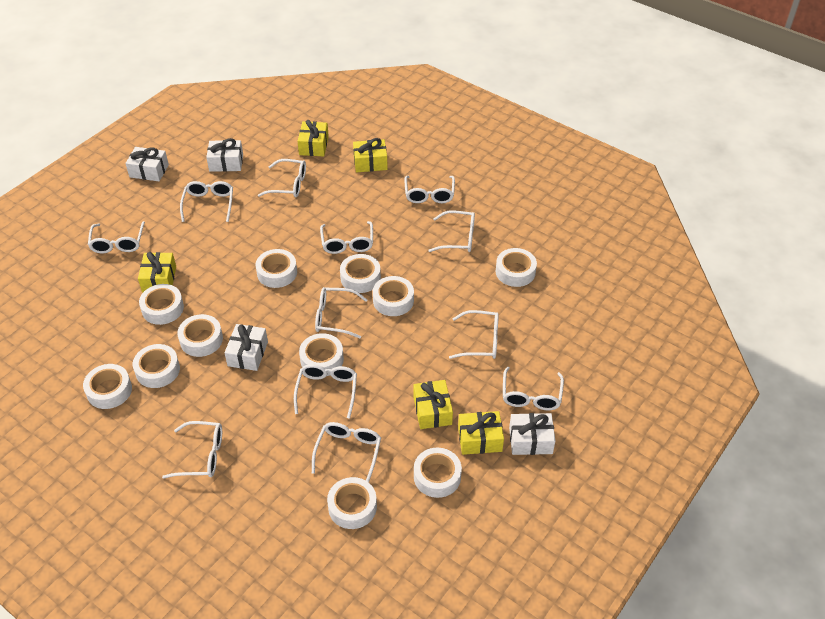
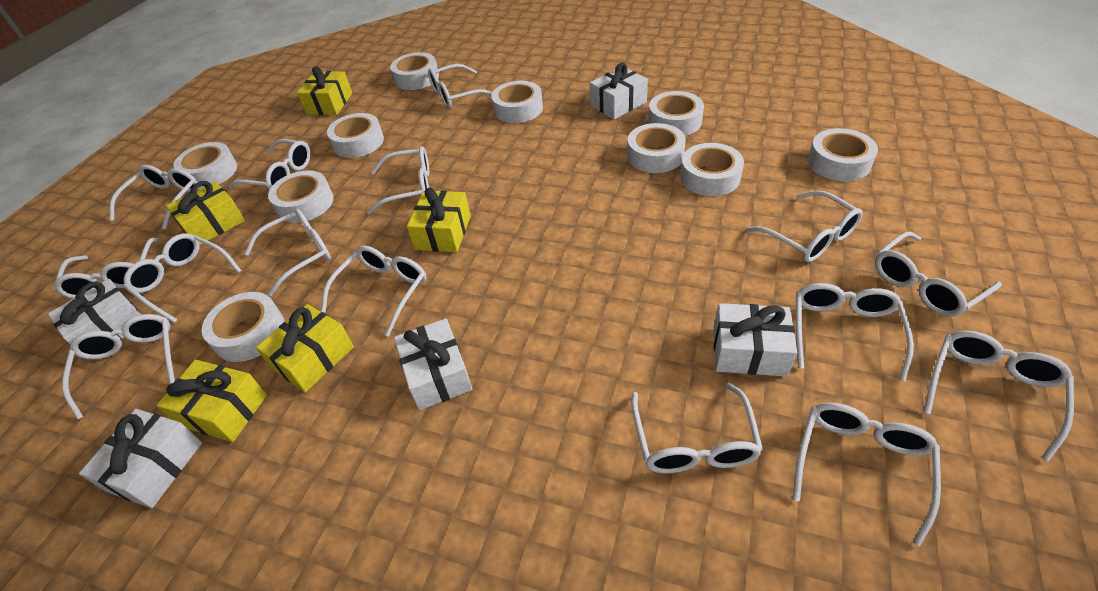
white gift: [125,147,169,181] [206,138,243,172] [224,324,268,371] [509,413,555,455] = 4 -> [48,279,141,360] [79,409,202,508] [394,319,472,410] [590,63,648,119] [713,303,797,377] = 5
white glasses: [88,221,145,253] [162,421,222,479] [180,181,233,222] [258,159,306,197] [294,364,357,418] [312,422,381,482] [315,287,367,339] [320,221,373,254] [404,176,455,203] [428,210,475,252] [449,310,499,359] [503,367,564,410] = 12 -> [53,238,160,299] [62,314,175,420] [109,165,199,229] [123,234,242,323] [228,139,311,190] [244,208,331,296] [321,245,426,337] [367,146,429,215] [428,64,492,108] [631,383,763,473] [747,190,863,262] [793,402,941,546] [796,283,914,381] [875,231,1002,317] [923,330,1074,462] = 15
white tape: [83,364,132,409] [133,344,180,388] [139,284,184,325] [177,314,223,357] [255,249,297,288] [299,333,344,376] [327,477,377,529] [340,254,381,293] [373,276,414,316] [414,448,462,498] [496,248,537,287] = 11 -> [174,142,237,189] [202,292,285,362] [268,170,334,223] [327,113,384,158] [390,52,439,90] [491,81,543,123] [627,123,686,173] [648,91,704,136] [680,143,744,196] [808,128,878,181] = 10

